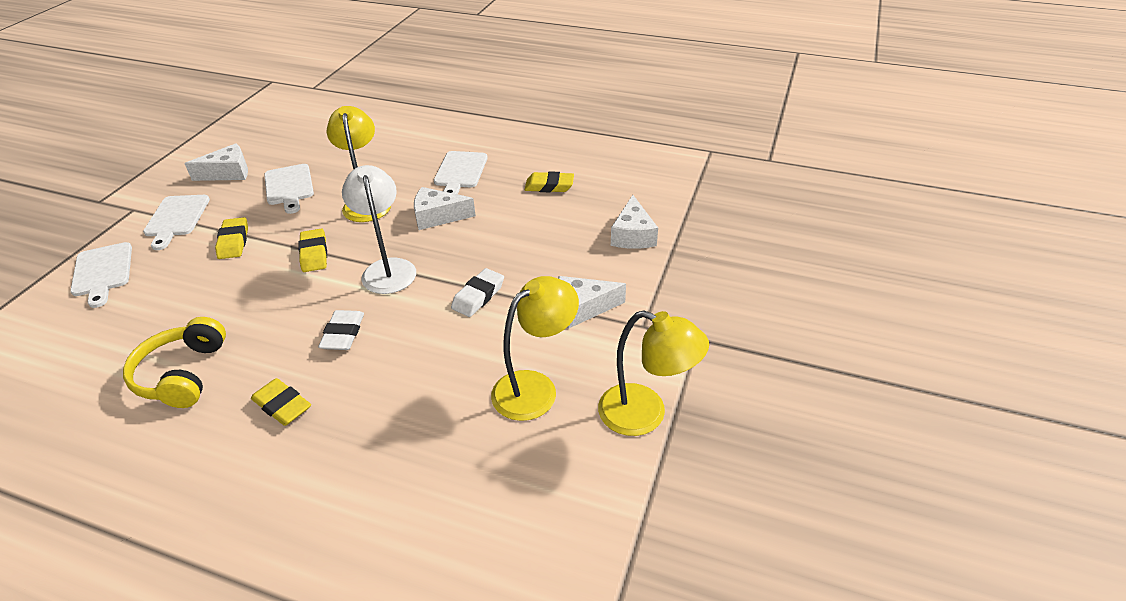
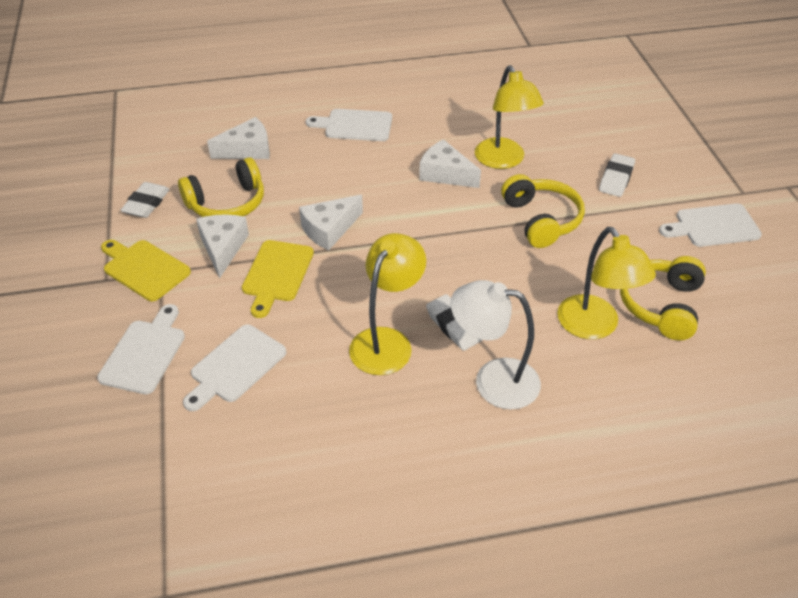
white eraser: [318,310,364,350] [451,268,504,317] = 2 -> [121,182,170,218] [426,294,483,351] [599,153,635,197] = 3
yellow cutting board: none = 0 -> [101,240,191,301] [242,240,314,318] = 2
yellow eraser: [215,217,248,259] [251,378,311,426] [298,229,327,272] [525,171,574,192] = 4 -> none = 0
yellow headphones: [123,317,226,408] = 1 -> [178,157,264,217] [501,174,585,248] [620,256,706,340] = 3

